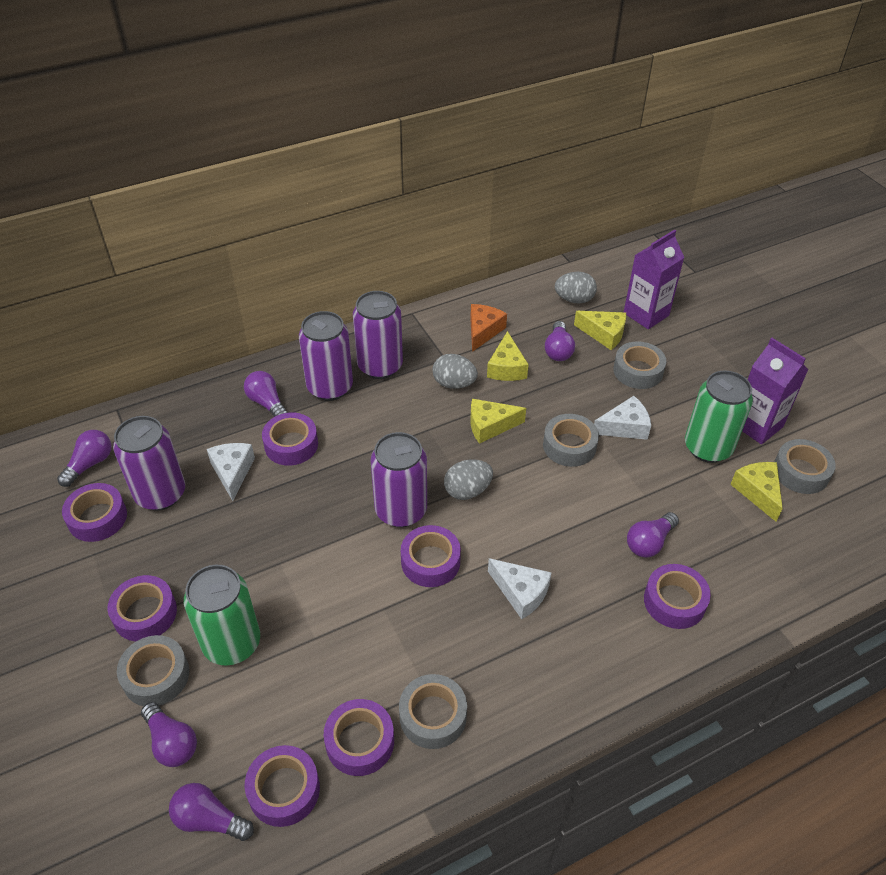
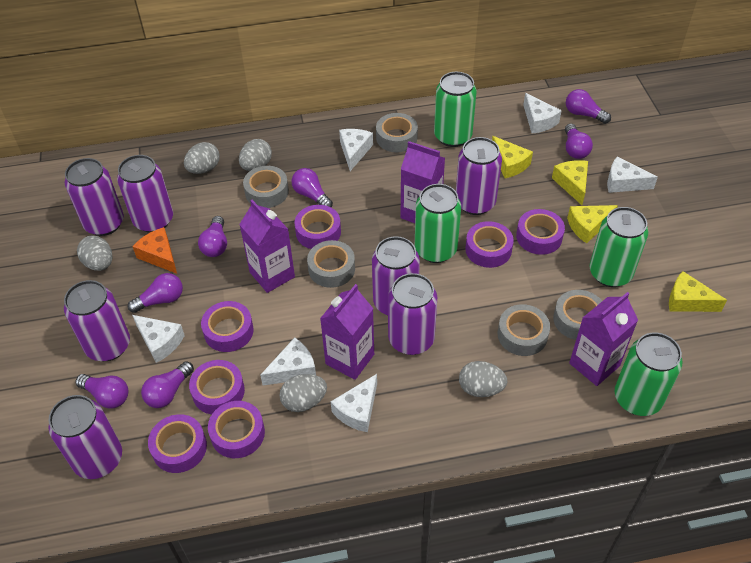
green can: [184,565,260,666] [685,370,753,463] = 2 -> [415,184,461,263] [434,72,477,147] [590,207,648,287] [614,332,682,416] = 4
grey egg: [432,354,478,389] [444,459,493,500] [555,272,597,303] = 3 -> [77,236,112,271] [184,142,220,174] [239,139,272,171] [279,374,327,412] [459,361,507,397] = 5
purple can: [113,416,185,510] [299,311,353,401] [353,291,403,379] [371,432,427,527] = 4 -> [48,395,122,479] [64,280,130,361] [65,158,124,236] [117,155,173,233] [372,236,420,316] [388,273,437,355] [456,137,502,215] = 7
purple carton: [624,230,684,329] [742,338,809,444] = 2 -> [239,200,295,293] [320,284,374,380] [401,141,445,223] [569,292,638,386] = 4
purple light bulb: [57,430,111,487] [141,702,197,767] [169,783,254,841] [244,371,288,417] [545,321,575,361] [627,512,679,558] = 6 -> [75,374,128,409] [128,273,183,313] [141,361,194,408] [198,216,227,257] [291,168,333,208] [565,123,593,159] [566,89,611,124] = 7
white cheese: [207,443,255,501] [488,558,552,619] [594,396,651,440] = 3 -> [132,315,185,363] [260,337,316,385] [331,374,377,432] [339,129,373,171] [523,93,562,134] [607,157,658,193] = 6

